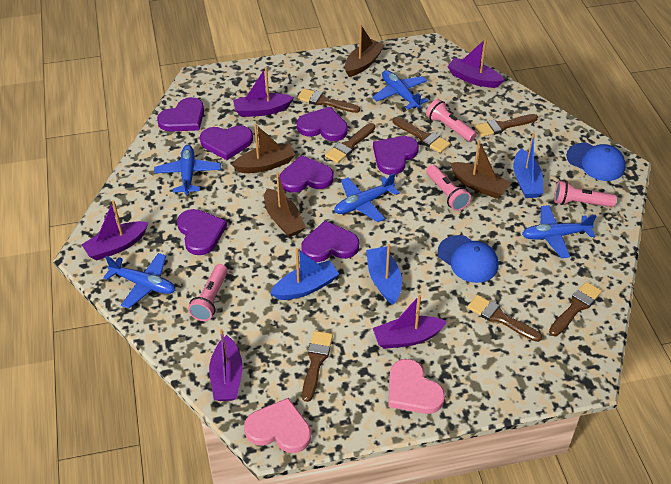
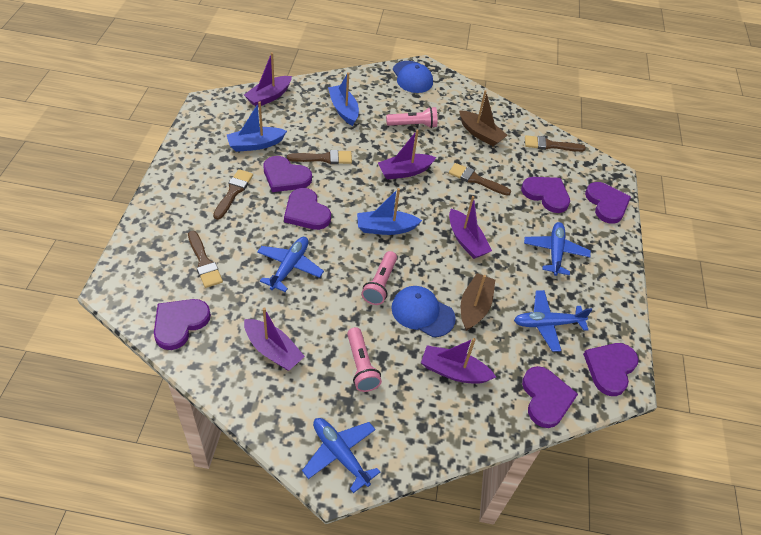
blue plane: [103,253,175,309] [154,145,221,195] [334,173,399,222] [372,70,428,109] [522,205,596,258] = 5 -> [257,237,324,292] [302,418,380,493] [514,290,592,352] [524,222,591,276] = 4
brown boat: [232,124,295,173] [264,172,306,238] [345,24,384,77] [450,140,511,199] = 4 -> [459,90,508,146] [461,273,495,331] = 2
brown brush: [297,88,360,113] [302,331,333,402] [325,123,375,163] [392,117,450,153] [467,295,542,342] [475,114,538,137] [549,282,602,336] = 7 -> [188,231,223,288] [213,169,253,220] [287,150,352,164] [449,163,511,196] [525,135,586,152] = 5
pink flashlight: [188,264,228,321] [426,99,477,142] [426,165,471,211] [554,181,617,207] = 4 -> [347,327,382,392] [361,251,397,305] [386,107,437,128] = 3
pink heart: [244,398,311,453] [388,359,445,414] = 2 -> none = 0

